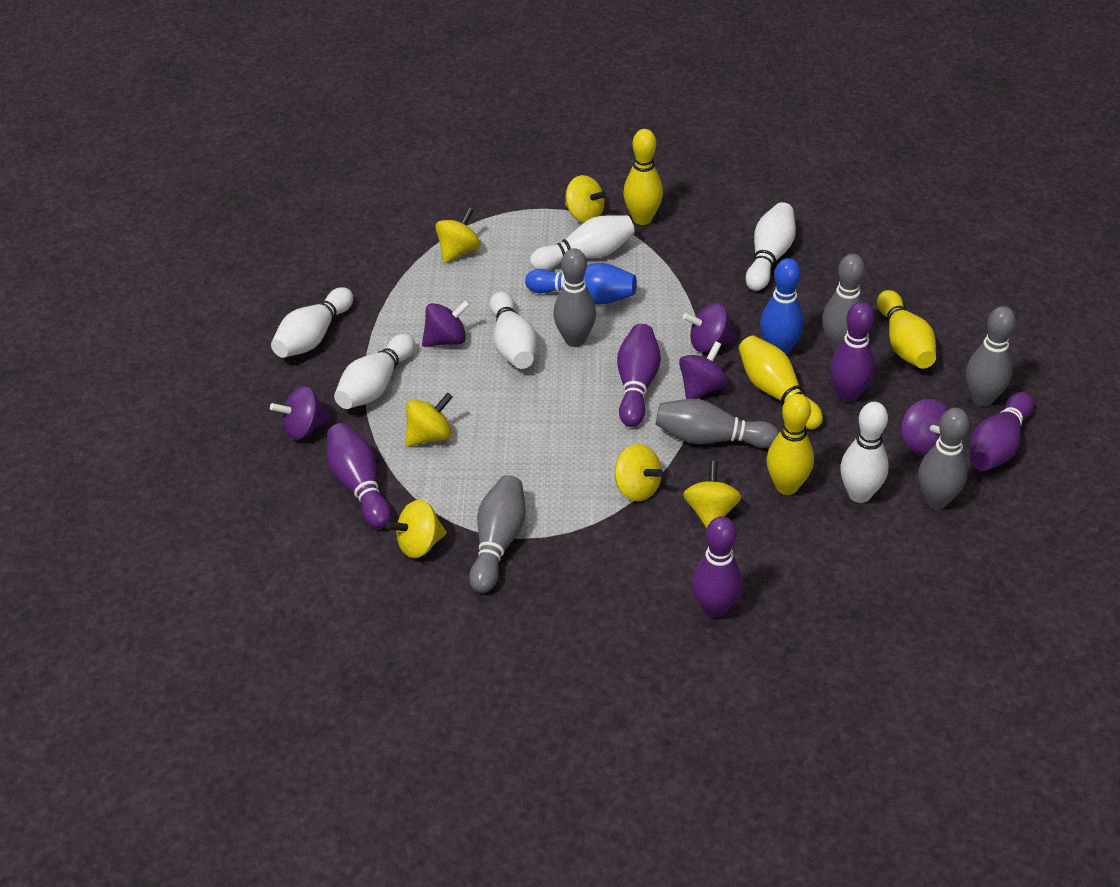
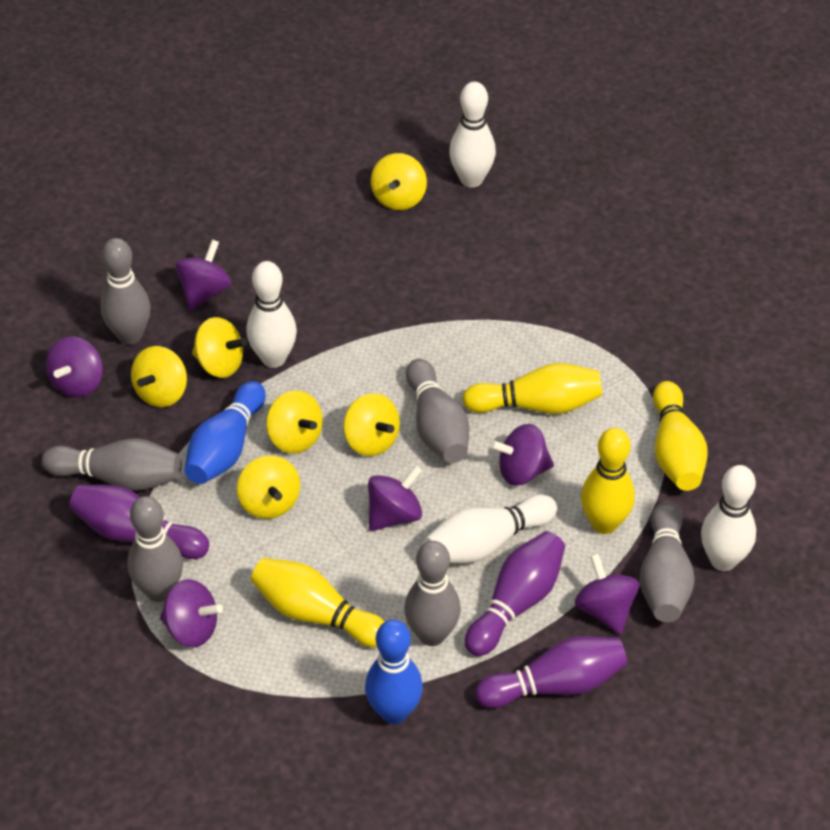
purple bowling pin: [327,423,391,529] [617,324,661,427] [692,516,742,618] [830,302,875,402] [970,392,1034,471] = 5 -> [69,484,209,559] [465,531,565,656] [475,636,628,708] = 3
purple spinning top: [270,386,330,440] [422,300,470,347] [679,341,728,399] [683,303,735,352] [901,399,949,454] = 5 -> [46,337,103,397] [160,579,223,648] [175,240,231,310] [368,465,422,531] [490,424,554,486] [575,553,639,635] = 6
white bowling pin: [271,287,353,358] [334,334,415,409] [490,292,537,369] [530,215,635,270] [746,202,796,291] [840,402,888,503] = 6 -> [246,261,297,368] [424,495,557,563] [449,82,496,188] [701,465,756,571] = 4

